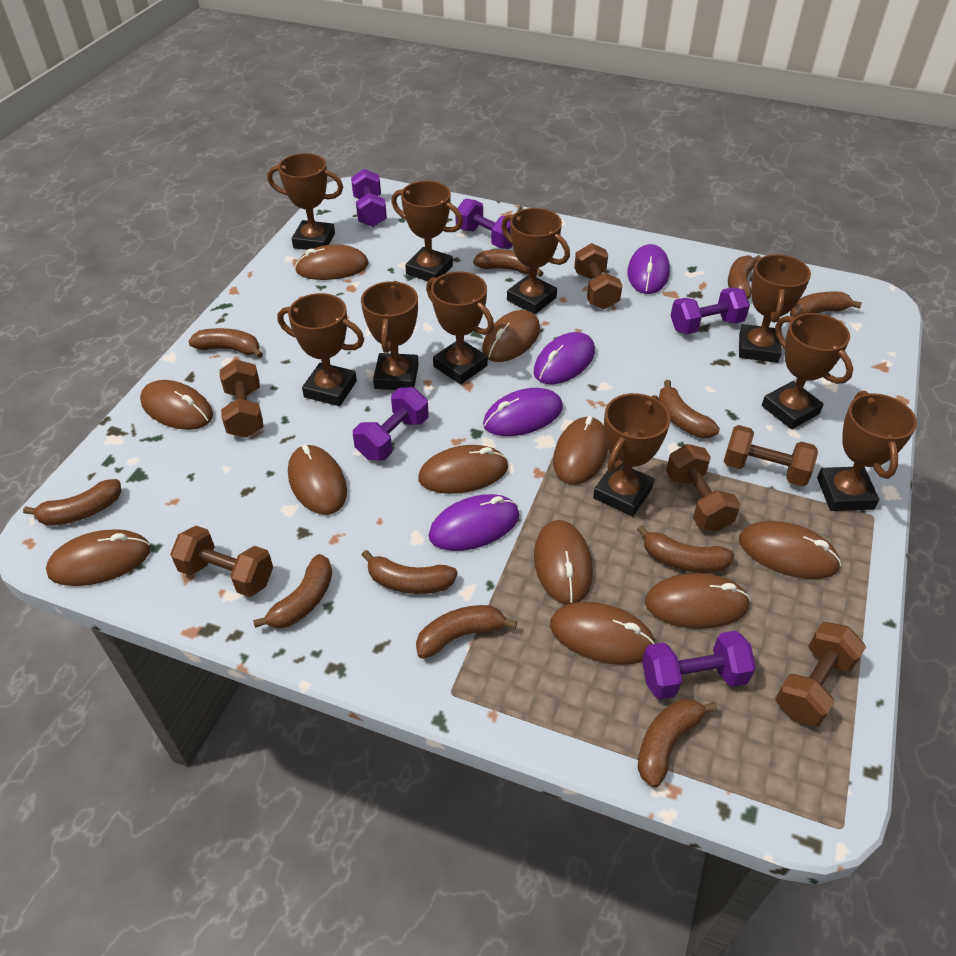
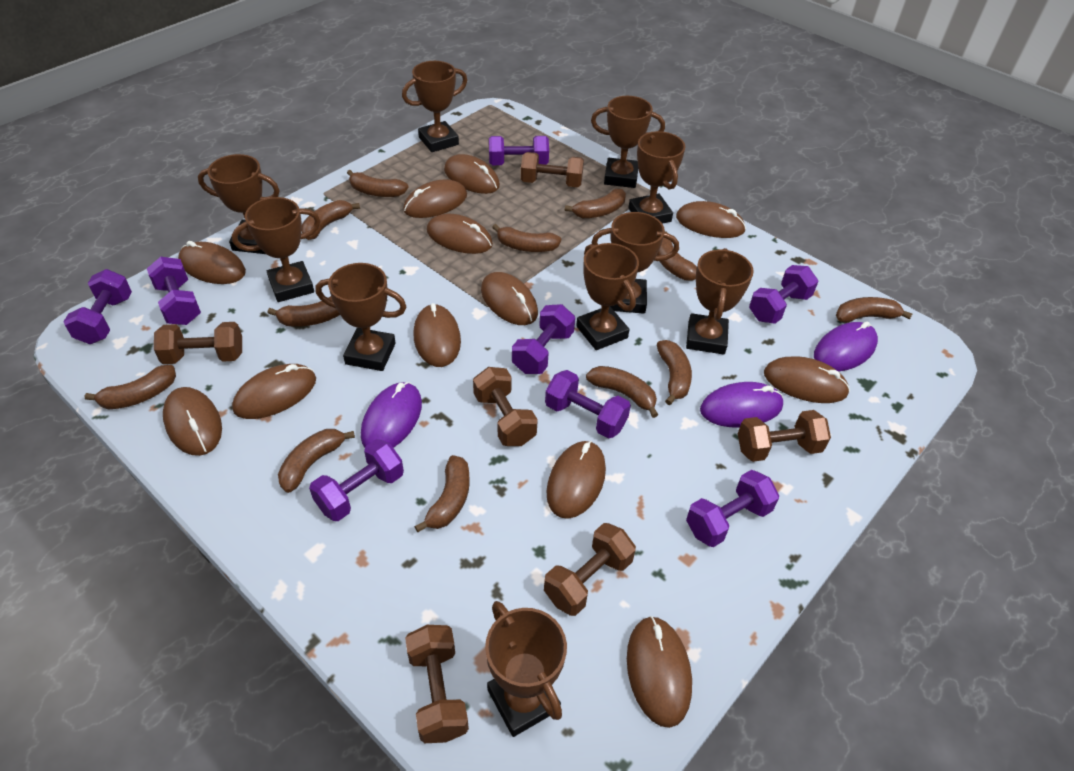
brown banana: [23,479,121,526] [188,328,263,358] [253,554,332,628] [362,550,458,594] [416,605,517,659] [473,250,543,277] [637,525,734,573] [638,699,718,787] [659,380,720,438] [728,255,761,299] [790,292,862,317] = 11 -> [85,365,176,410] [268,296,340,326] [278,429,355,493] [302,200,360,240] [347,170,409,197] [414,455,470,532] [492,224,561,252] [565,189,626,218] [586,366,658,418] [657,231,697,281] [657,340,692,405] [836,297,912,323] = 12
brown mouse: [46,529,151,586] [140,380,213,430] [288,445,347,515] [295,244,369,280] [418,445,508,494] [482,310,540,362] [534,520,593,605] [550,602,655,665] [553,416,608,485] [645,573,750,629] [739,521,841,579] = 11 -> [163,387,222,456] [178,241,246,284] [232,364,316,419] [403,179,467,218] [414,303,461,367] [427,214,493,254] [444,154,500,194] [481,272,538,325] [546,441,606,519] [627,616,692,728] [676,201,746,238] [764,356,850,403] = 12
purple dumbbell: [351,169,387,227] [353,387,429,460] [455,199,513,249] [642,630,756,700] [670,287,750,334] = 5 -> [63,269,132,344] [147,257,201,325] [309,439,404,521] [489,136,549,165] [512,304,575,374] [545,370,631,439] [686,470,779,547] [749,265,818,324] = 8
purple mouse: [429,494,519,551] [483,388,563,436] [534,332,595,385] [627,244,670,294] = 4 -> [361,382,422,448] [700,382,783,428] [814,321,878,371] = 3

